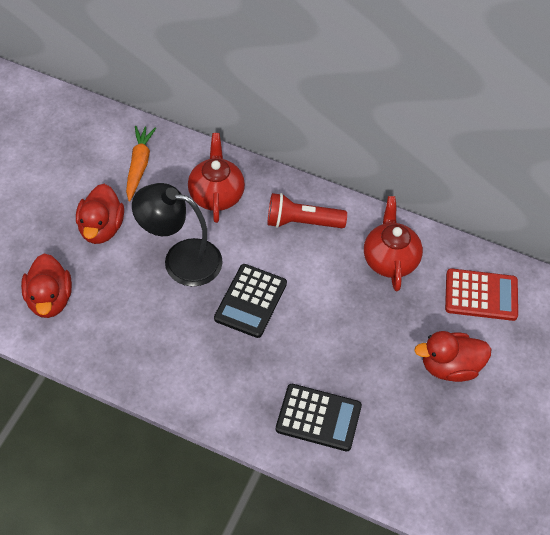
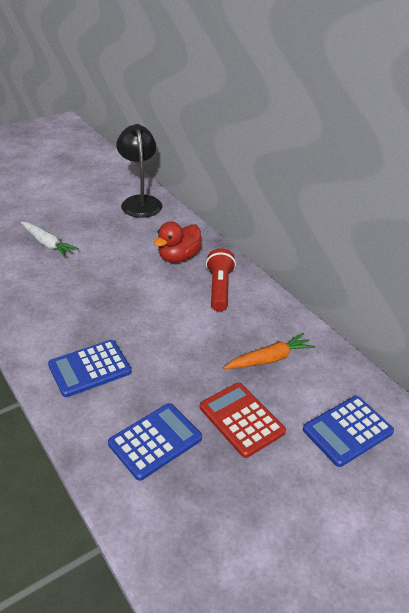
black calculator: [214,264,287,338] [276,384,362,451] = 2 -> none = 0
blue calculator: none = 0 -> [48,340,131,397] [108,403,202,481] [303,396,394,467] = 3
red duck: [21,254,72,318] [76,184,124,244] [414,331,492,382] = 3 -> [154,222,202,263] = 1
red teapot: [188,133,245,223] [364,196,423,291] = 2 -> none = 0
white carrot: none = 0 -> [20,222,79,258] = 1

